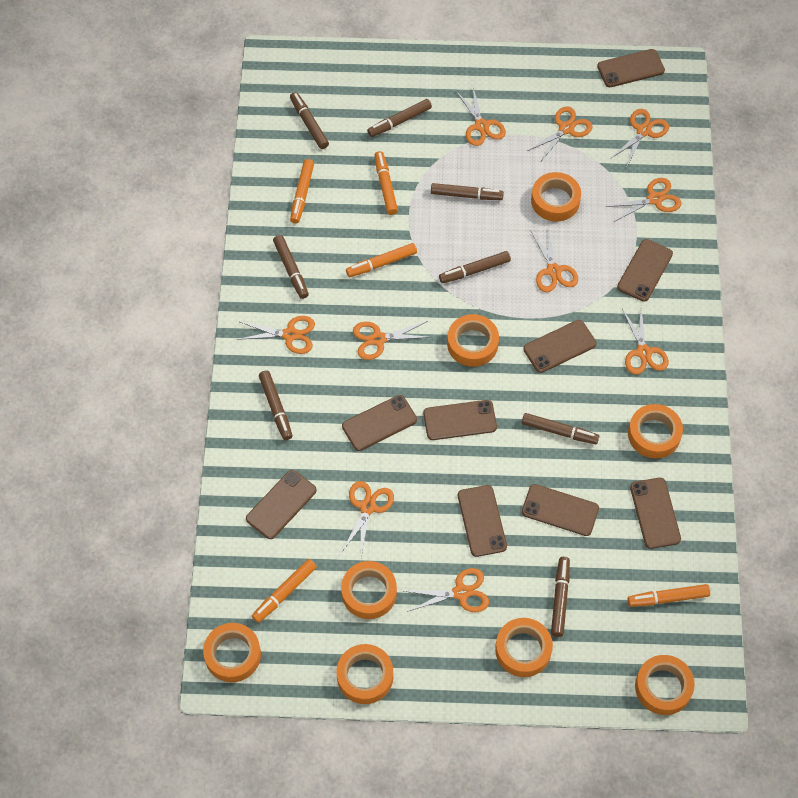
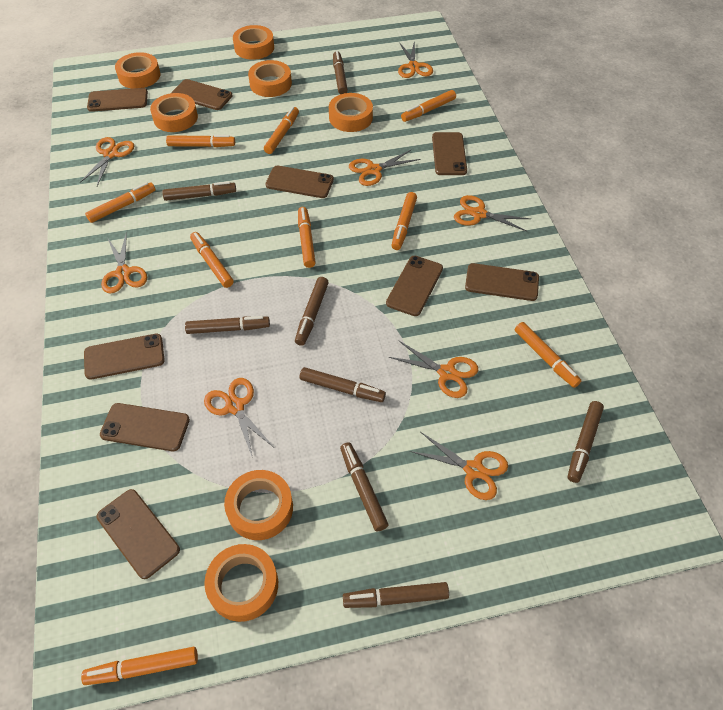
orange marker: [252,559,316,623] [290,159,314,223] [346,243,417,277] [374,151,398,215] [628,584,710,607] = 5 -> [81,647,198,685] [85,182,156,223] [166,135,235,147] [190,232,234,288] [264,107,299,154] [298,207,316,268] [392,192,417,250] [401,90,456,122] [515,322,581,388] = 9
orange scissors: [237,316,315,354] [341,481,394,558] [353,321,432,360] [403,568,489,612] [456,87,506,146] [527,106,592,161] [530,229,578,292] [605,178,682,222] [610,109,669,168] [622,307,669,375] = 10 -> [80,137,134,186] [101,232,147,294] [204,378,274,456] [349,149,420,186] [389,341,478,398] [398,40,433,78] [410,432,508,500] [454,195,531,232] = 8
orange tape: [203,623,261,682] [336,644,393,704] [341,561,397,619] [447,314,499,367] [495,618,553,677] [531,172,581,221] [628,404,683,459] [635,655,695,715] = 8 -> [115,52,161,89] [150,93,198,132] [204,544,278,622] [224,470,293,540] [233,25,274,60] [248,60,292,97] [329,93,373,132] = 7

